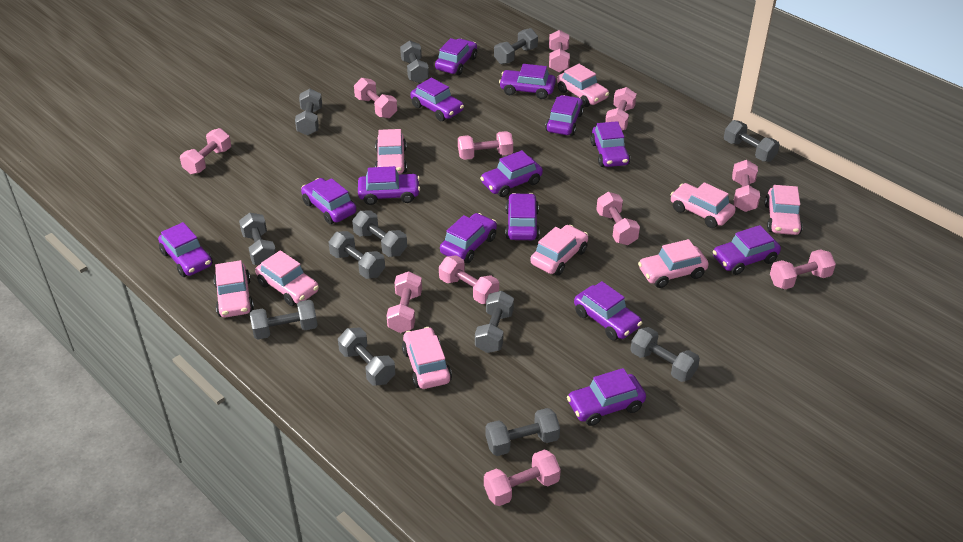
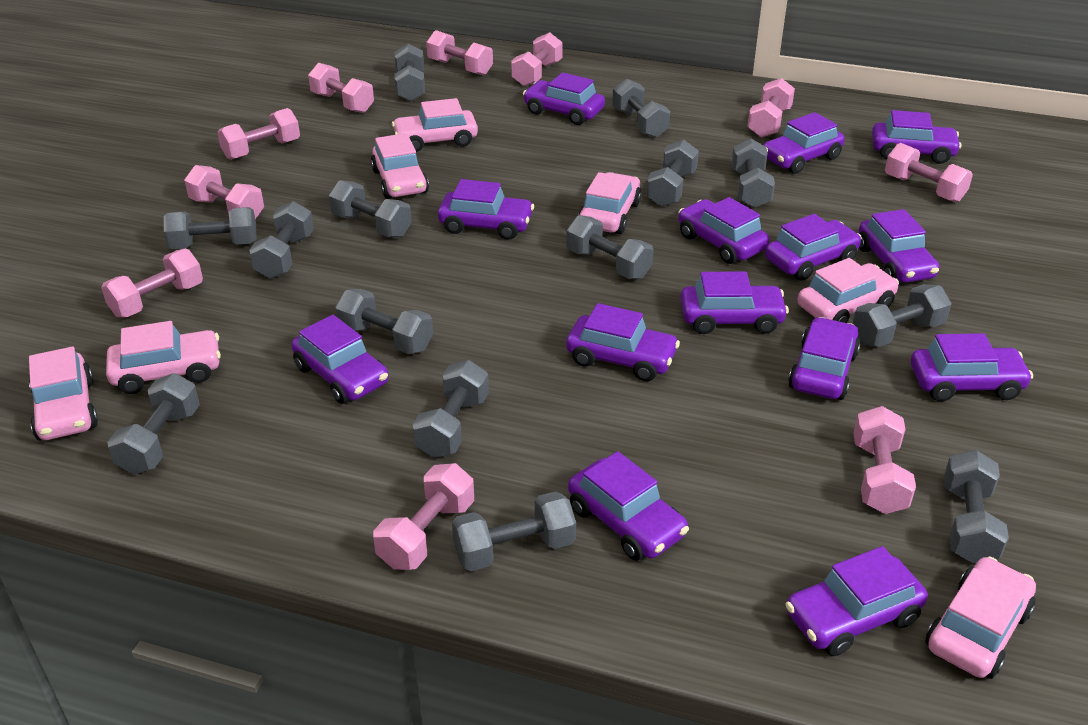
grey dumbbell: [239,213,276,265] [250,300,318,340] [295,89,322,136] [328,231,385,279] [338,328,395,386] [352,210,407,257] [400,41,429,83] [475,291,514,353] [485,408,560,456] [494,28,538,64] [630,327,700,382] [724,120,780,162] = 12 -> [107,373,200,474] [164,207,257,249] [249,201,314,279] [329,180,412,238] [335,289,433,354] [394,44,425,101] [412,360,489,458] [452,491,576,571] [566,215,654,280] [612,79,670,138] [646,140,699,207] [732,138,775,208] [853,284,952,347] [944,450,1009,564] = 14
pink car: [213,260,254,318] [255,250,319,306] [375,129,407,174] [402,327,452,389] [530,225,588,276] [557,64,609,107] [638,239,709,288] [670,182,736,228] [764,185,803,235] = 9 -> [29,347,98,440] [106,321,221,394] [371,133,429,199] [392,98,478,152] [578,172,642,234] [798,258,899,323] [926,557,1036,679] = 7
pink dumbbell: [180,128,231,174] [354,78,397,118] [386,271,422,333] [439,255,499,304] [458,131,513,160] [484,450,561,506] [549,30,570,72] [596,192,640,245] [605,87,637,131] [732,160,760,212] [770,249,836,290] = 11 -> [101,249,203,318] [184,165,264,219] [217,108,300,160] [308,63,374,113] [373,463,474,570] [426,30,493,76] [511,32,563,86] [747,78,795,138] [853,406,916,514] [885,143,973,202] = 10

